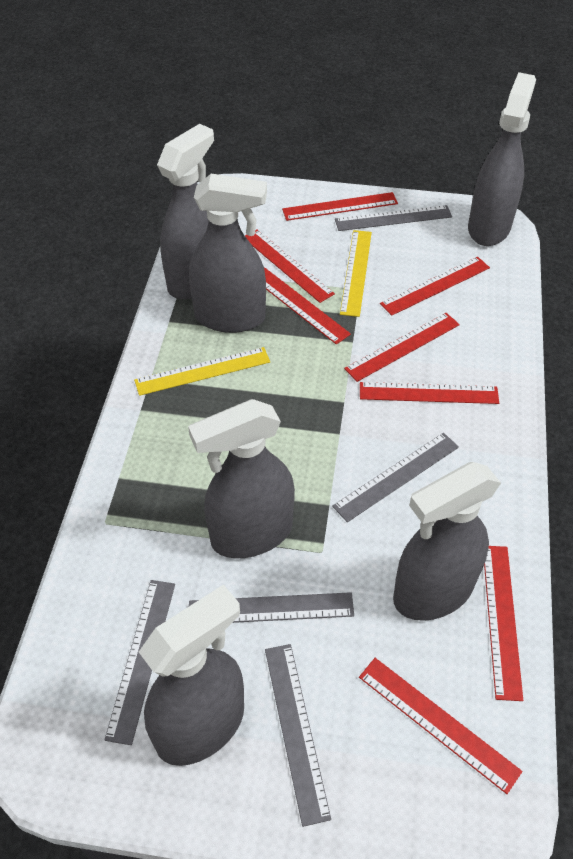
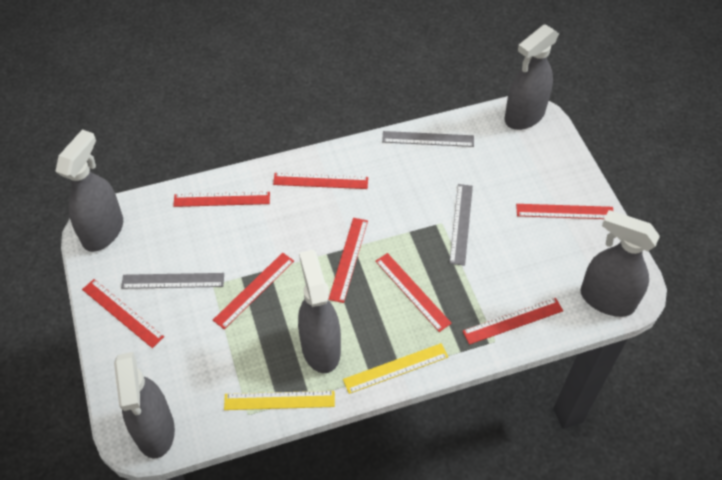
grey ruler: [104,580,175,745] [189,592,354,623] [265,644,331,827] [332,433,459,522] [335,205,452,231] = 5 -> [121,273,224,289] [382,131,474,147] [449,184,473,266] = 3
grey spray bottle: [139,584,244,766] [157,124,214,299] [188,399,295,558] [189,174,267,333] [393,462,501,621] [468,72,536,246] = 6 -> [55,129,123,252] [114,352,175,458] [298,250,341,373] [505,24,559,130] [581,210,660,317] = 5

